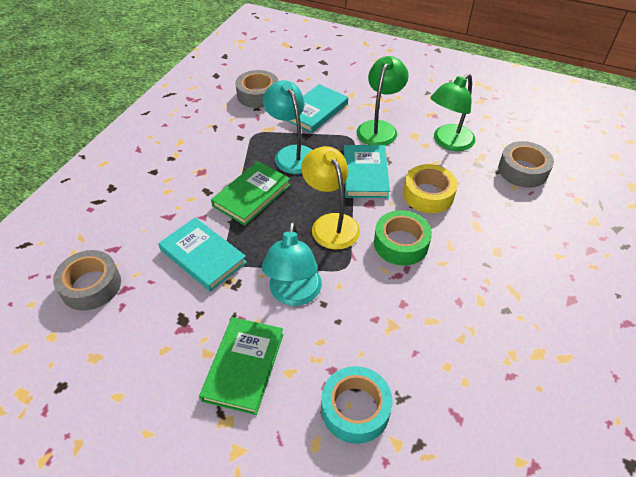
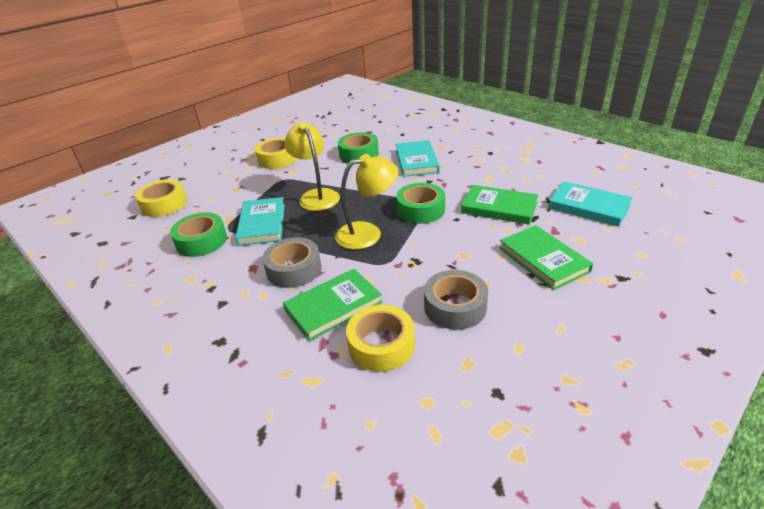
green book: [199,317,283,415] [211,161,291,226] = 2 -> [283,269,383,341] [461,185,538,225] [499,225,593,290] = 3
green lamp: [356,56,409,146] [431,73,475,151] = 2 -> none = 0
green tape: [374,210,432,265] = 1 -> [170,213,227,257] [338,132,379,164] [396,183,445,224] = 3
grey tape: [53,250,121,311] [235,70,278,108] [498,141,554,188] = 3 -> [262,237,322,288] [424,270,488,330] = 2
turquoise lamp: [262,221,322,306] [263,80,312,174] = 2 -> none = 0
turquoise tape: [321,366,392,444] = 1 -> none = 0
yellow lamp: [301,146,360,250] = 1 -> [284,122,340,211] [335,154,399,250] = 2
yellow tape: [403,164,458,213] = 1 -> [135,179,187,217] [255,138,297,169] [346,305,415,372] = 3

